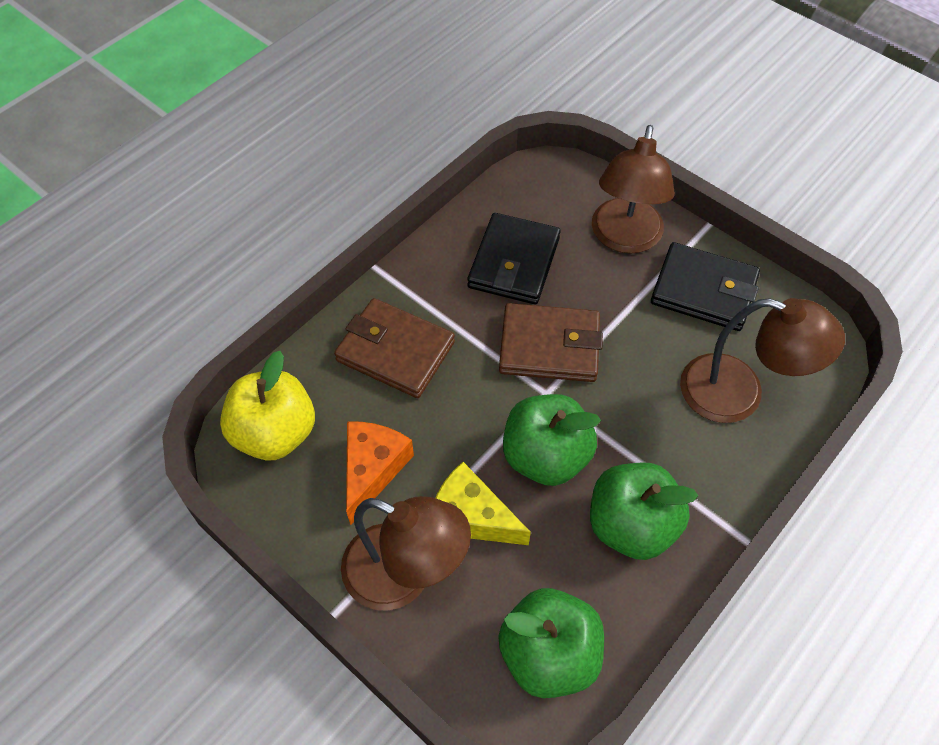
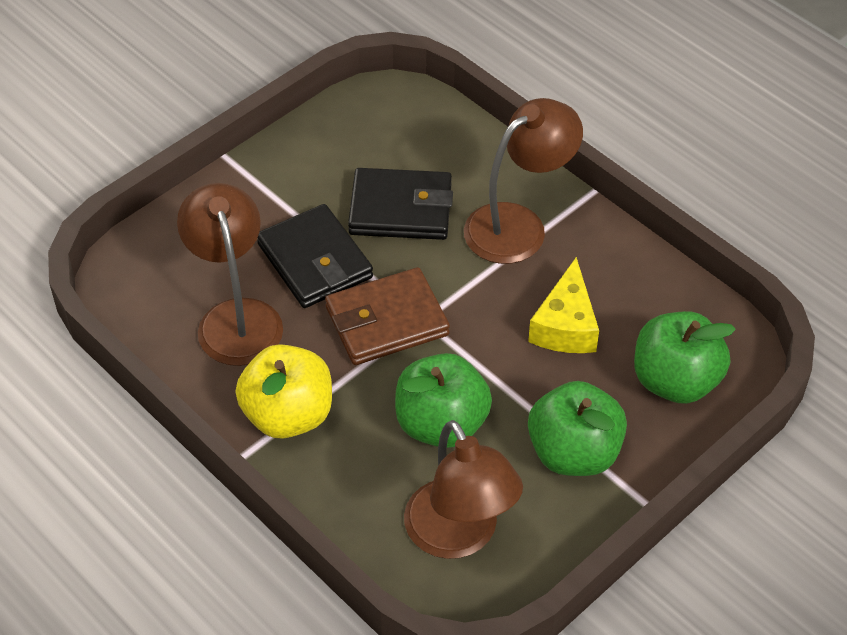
brown wallet: [334,298,455,398] [499,303,603,382] = 2 -> [325,267,450,365] = 1
orange cheese: [346,422,414,525] = 1 -> none = 0

